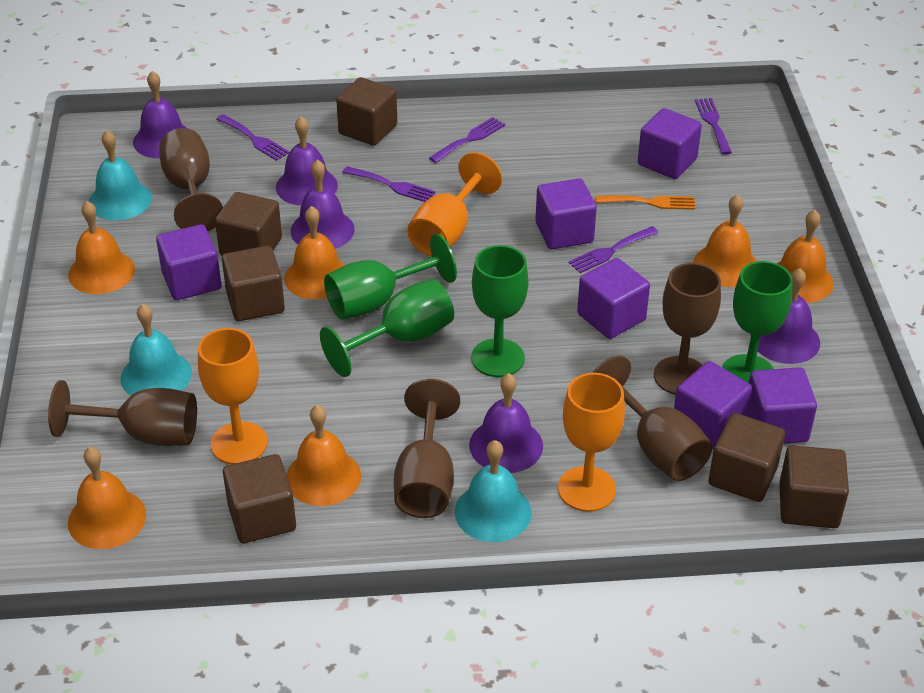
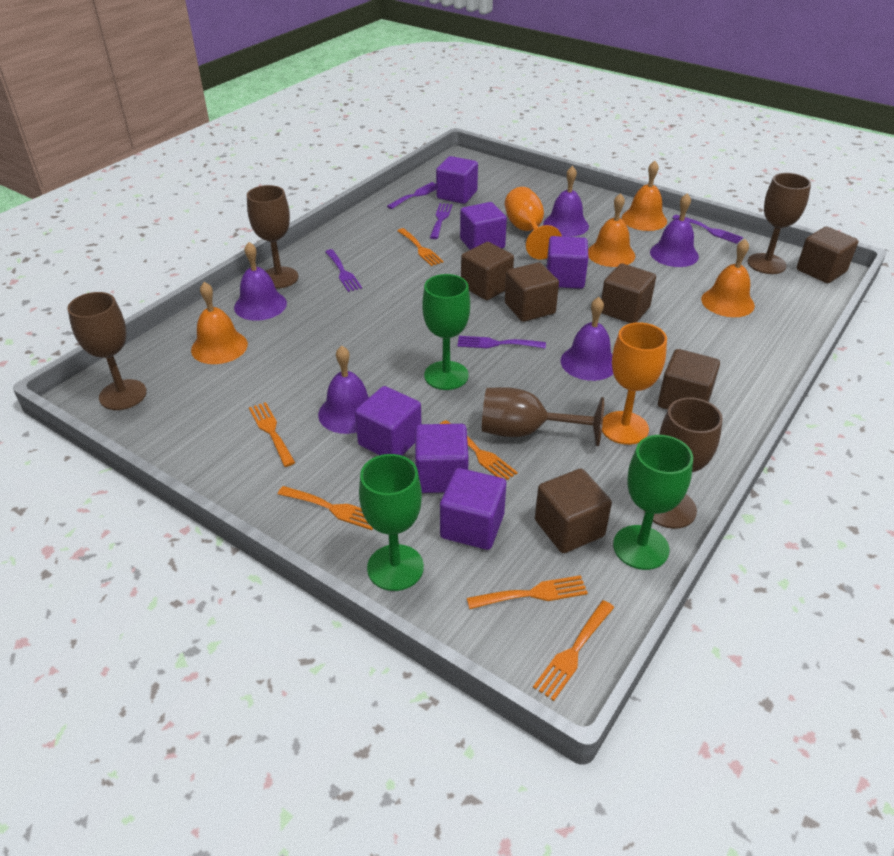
green goblet: [320,279,454,377] [324,234,457,320] [471,245,528,377] [722,261,793,383] = 4 -> [359,454,424,591] [422,274,470,390] [613,435,693,570] = 3
orange bell: [68,201,135,294] [68,447,146,549] [284,206,345,300] [286,405,361,506] [693,194,757,287] [776,210,834,303] = 6 -> [191,282,248,364] [588,193,635,267] [622,161,667,231] [701,239,755,317] = 4
orange fork: [596,195,695,210] = 1 -> [249,402,295,467] [278,486,373,530] [397,228,444,266] [440,420,518,480] [467,575,588,609] [533,600,614,701] = 6
orange goblet: [198,328,268,464] [407,152,502,256] [558,373,625,512] = 3 -> [505,187,562,260] [602,322,667,445] = 2
turquoise bell: [89,130,152,220] [120,304,192,396] [455,440,532,542] = 3 -> none = 0

